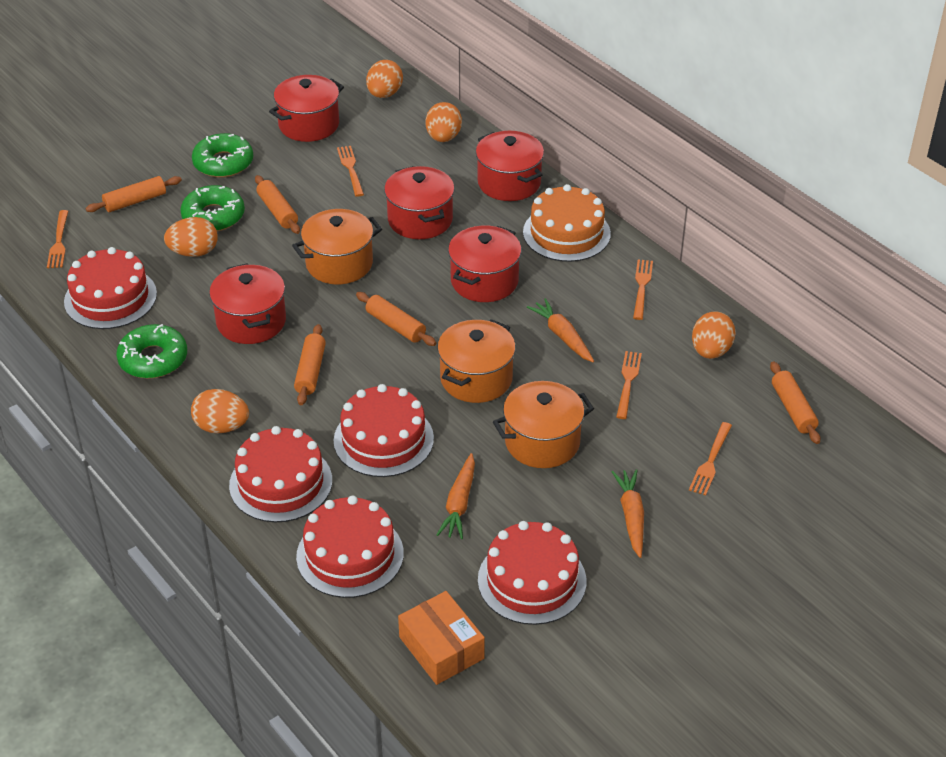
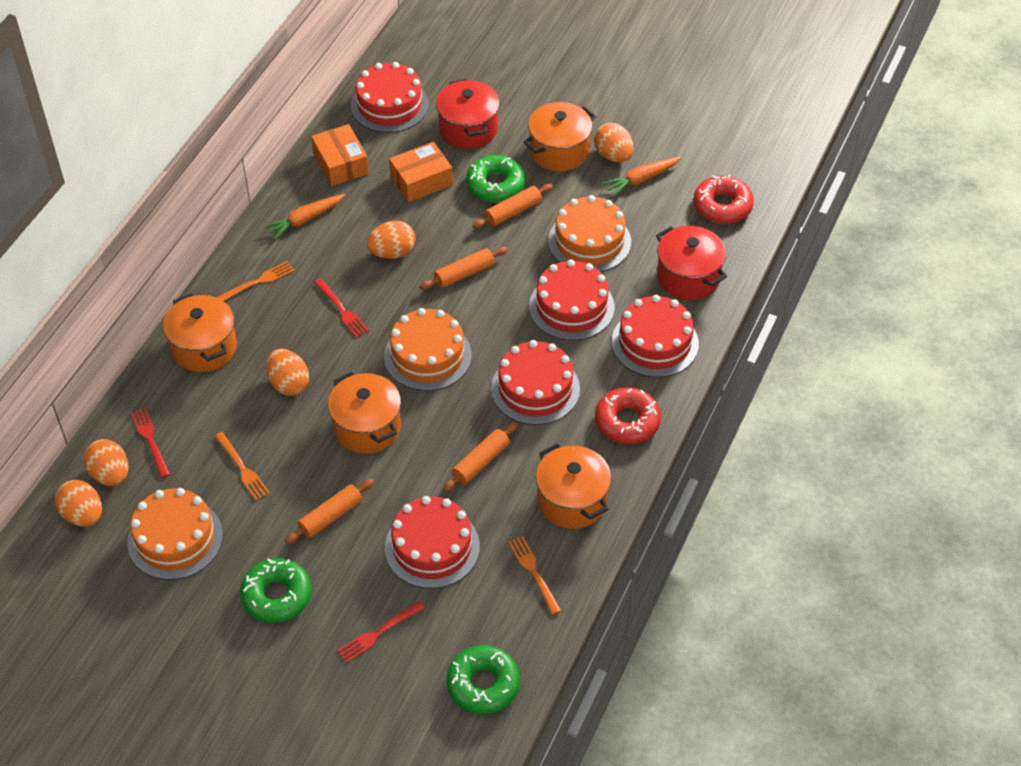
orange box: [398,591,485,685] = 1 -> [311,124,369,186] [389,142,453,202] = 2
orange cake: [523,184,611,262] = 1 -> [127,488,223,580] [384,308,472,391] [548,195,631,272] = 3
orange carrot: [436,453,475,539] [527,298,594,362] [612,469,644,558] = 3 -> [264,194,345,240] [603,157,682,196] = 2
orange fork: [47,210,68,268] [337,146,364,197] [616,351,642,419] [633,259,653,320] [689,422,732,496] = 5 -> [214,432,270,501] [216,261,295,301] [508,536,561,615] = 3
orange pot: [292,209,382,284] [437,319,516,403] [493,381,594,468] = 3 -> [163,293,237,372] [328,372,401,454] [524,102,596,172] [536,443,611,529] = 4
orange rolling pin: [85,176,182,212] [255,175,300,234] [294,324,326,405] [356,292,436,346] [770,361,821,444] = 5 -> [285,479,374,544] [420,247,508,290] [443,422,518,492] [473,184,553,228] = 4
red donut: none = 0 -> [595,387,661,444] [693,174,754,224] = 2
red fork: none = 0 -> [131,407,170,478] [314,279,369,338] [337,601,424,663] = 3
red pot: [209,264,286,344] [269,75,344,142] [384,166,455,239] [448,226,521,302] [476,131,544,201] = 5 -> [436,79,500,149] [656,226,727,300] = 2

